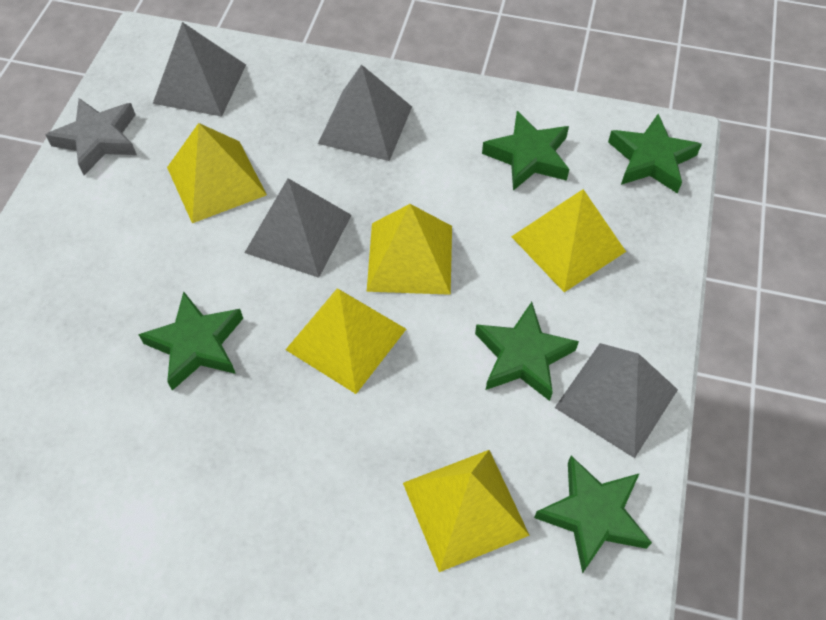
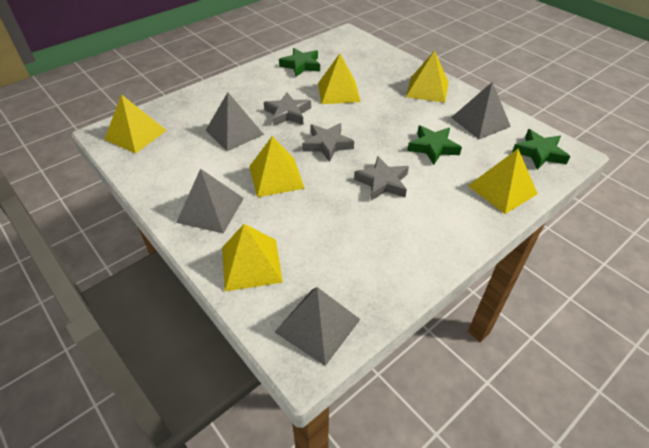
green star: [138,291,243,391] [475,302,579,401] [482,111,569,191] [534,456,652,574] [608,114,702,193] = 5 -> [279,48,320,76] [407,125,462,165] [512,129,571,170] = 3
grey star: [46,98,137,175] = 1 -> [263,93,311,126] [302,123,354,162] [354,156,409,201] = 3
yellow pyramid: [167,123,267,223] [285,288,406,394] [367,204,452,295] [403,450,530,572] [511,189,626,292] = 5 -> [104,94,167,154] [222,224,283,291] [249,136,305,197] [318,54,361,104] [406,50,449,103] [468,149,538,214] = 6

